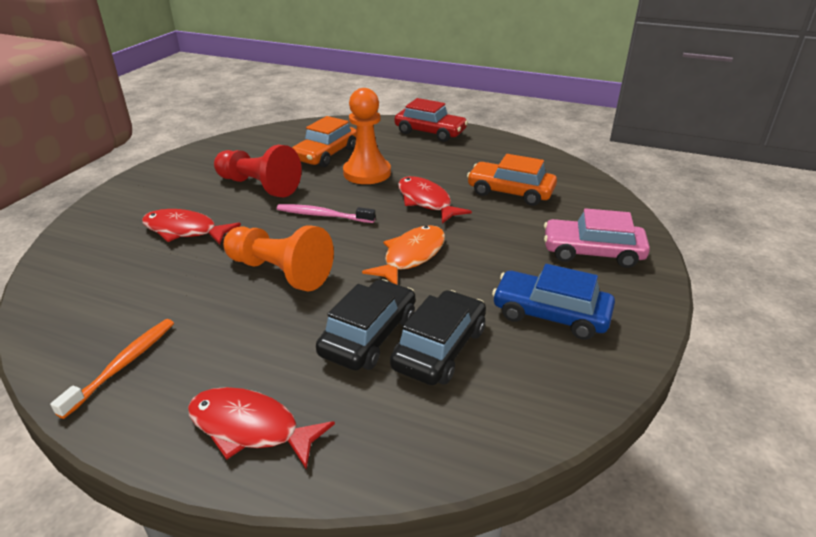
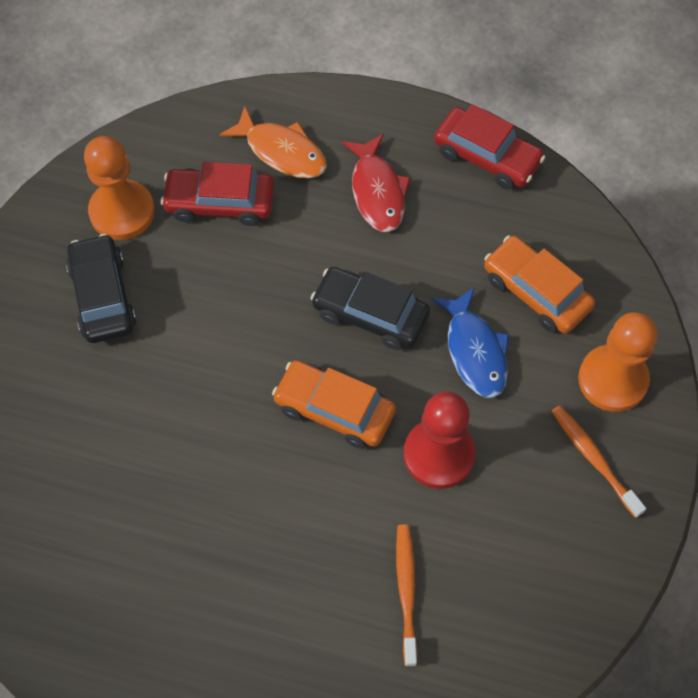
blue car: [492,264,615,340] = 1 -> none = 0
blue fish: none = 0 -> [431,287,509,398] = 1
orange toothbrush: [50,319,174,419] = 1 -> [396,524,417,666] [552,405,646,518] = 2
pink car: [544,208,650,268] = 1 -> none = 0
pink toothbrush: [277,204,375,223] = 1 -> none = 0
red car: [395,98,468,142] = 1 -> [161,162,274,226] [434,104,545,190] = 2
red fish: [142,209,241,244] [188,387,335,470] [398,176,472,223] = 3 -> [342,134,411,232] = 1

